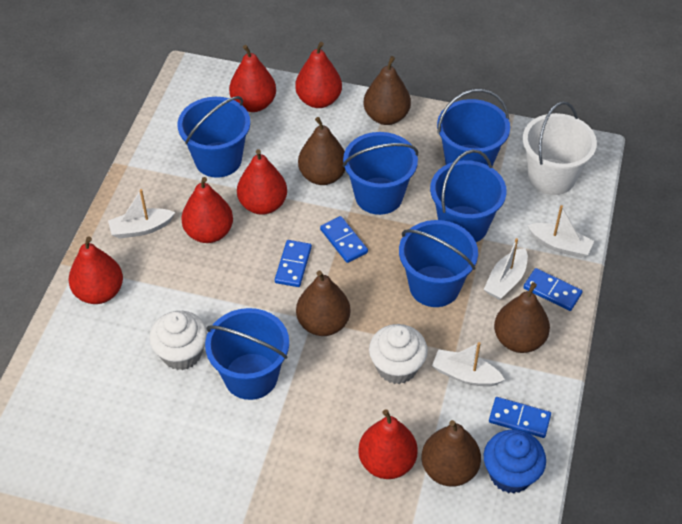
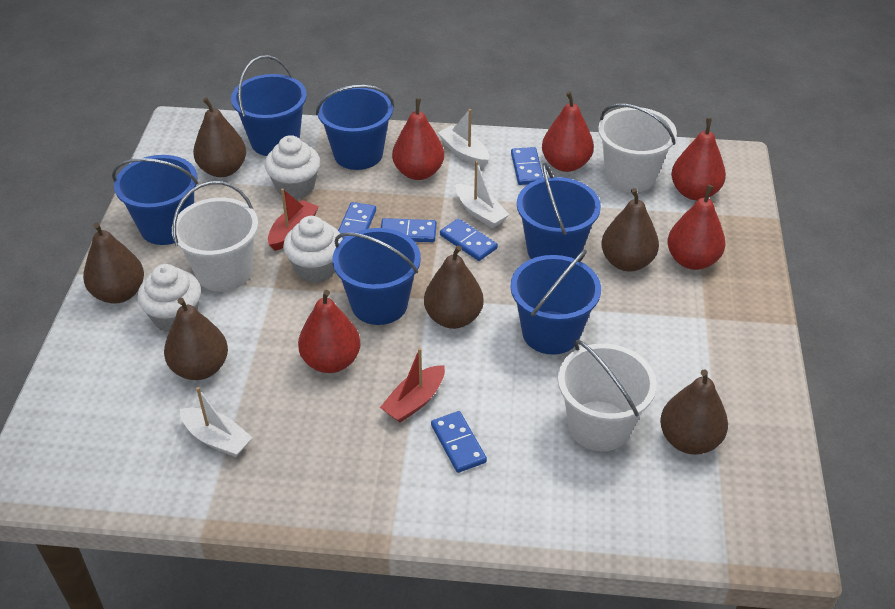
blue cupcake: [484,429,546,494] = 1 -> none = 0
blue domino: [275,240,312,287] [320,216,368,263] [489,397,551,438] [523,268,583,311] = 4 -> [338,202,376,239] [381,218,437,242] [431,411,487,473] [440,218,498,261] [511,147,544,185] = 5
brown pear: [296,271,350,336] [298,117,345,185] [363,56,411,125] [421,420,481,487] [494,282,550,353] = 5 -> [83,222,144,304] [164,298,228,380] [193,97,246,177] [424,245,484,329] [601,188,659,271] [660,369,728,455] = 6
red boat: none = 0 -> [268,188,319,251] [380,348,445,423] = 2
red pear: [69,237,123,304] [181,177,233,243] [229,45,276,112] [237,149,287,215] [295,42,342,108] [358,409,418,479] = 6 -> [298,290,361,373] [392,98,444,180] [542,91,594,172] [667,185,725,270] [671,118,726,200] = 5
white boat: [108,189,175,239] [432,342,505,387] [484,238,528,300] [527,205,594,258] = 4 -> [179,387,253,457] [438,109,489,167] [455,161,510,228] = 3
white bucket: [523,101,597,195] = 1 -> [172,181,258,292] [558,340,656,451] [598,104,677,193] = 3
white cupcake: [149,311,208,370] [369,324,428,384] = 2 -> [137,264,201,332] [265,135,320,199] [283,216,343,283] = 3

